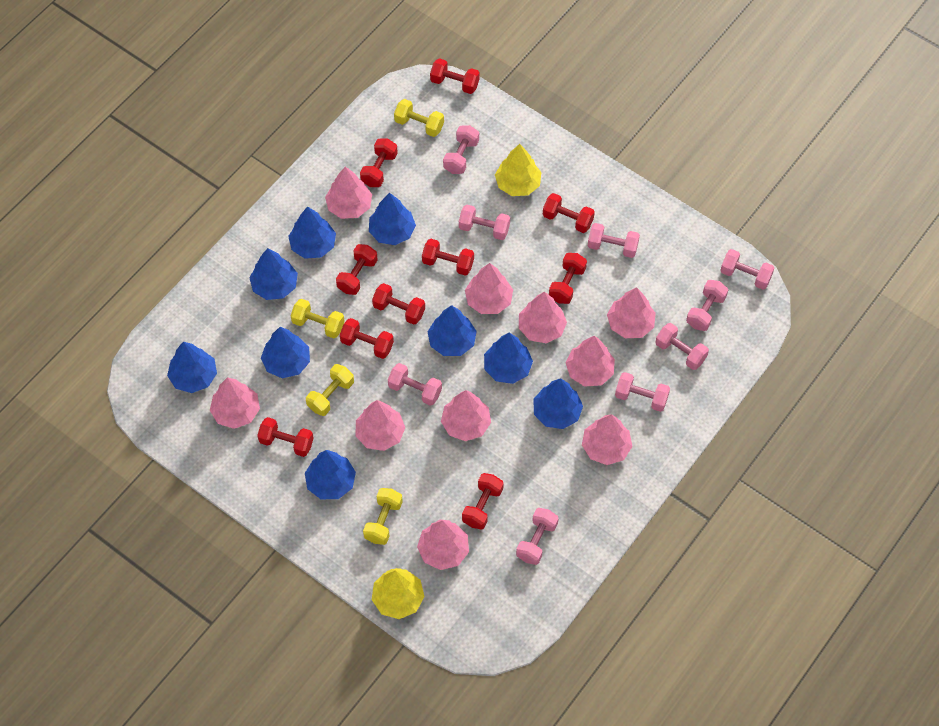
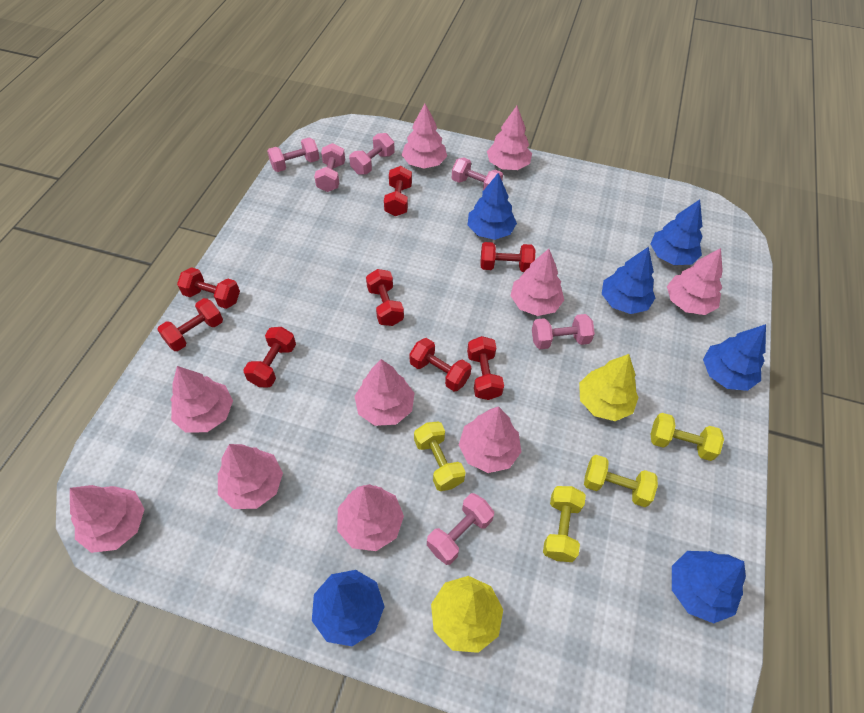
blue tree: [167,342,217,393] [249,248,298,300] [261,327,310,378] [288,206,336,259] [305,450,356,499] [369,193,416,245] [428,305,477,356] [484,333,533,384] [533,378,583,429] = 9 -> [312,570,385,646] [468,173,517,240] [602,247,655,314] [651,199,703,265] [672,551,746,623] [703,324,766,391] = 6
pink dumbbell: [388,363,442,406] [443,125,479,174] [459,205,510,240] [516,508,559,565] [588,223,640,258] [615,372,670,412] [655,323,709,370] [686,280,728,331] [720,249,774,290] = 9 -> [267,138,319,172] [314,143,345,192] [349,133,395,175] [427,493,494,565] [452,157,503,191] [532,314,595,349] = 6
red dumbbell: [257,417,314,457] [336,244,378,295] [340,318,394,359] [360,138,398,187] [372,283,425,325] [422,239,474,276] [430,58,480,94] [462,473,504,530] [543,193,595,233] [549,253,587,304] = 10 -> [157,298,223,351] [177,267,240,309] [243,327,296,387] [366,269,404,326] [384,166,412,216] [410,338,471,391] [467,336,504,400] [480,242,536,272] = 8

